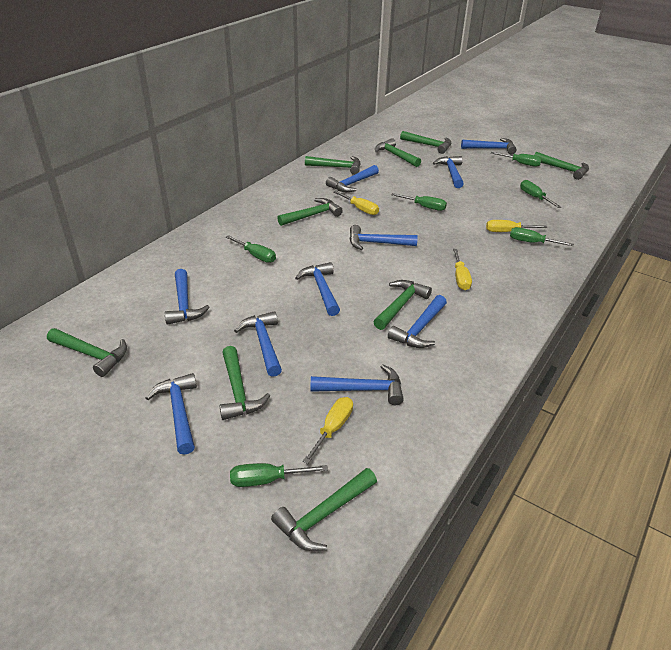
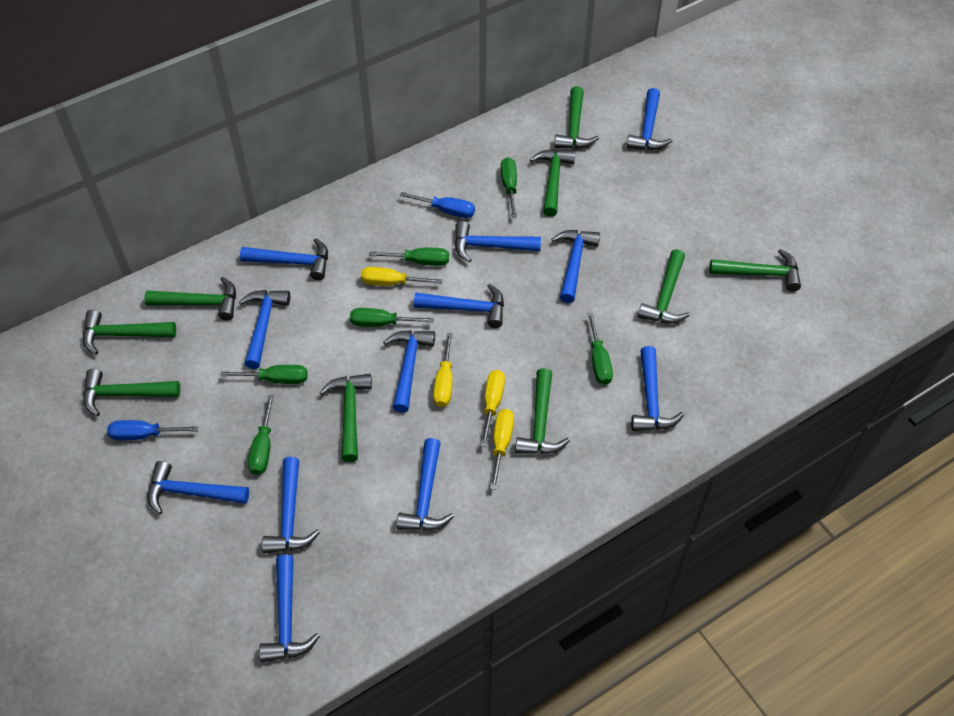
blue hammer: [145,373,197,455] [165,269,210,325] [234,311,282,377] [295,262,340,316] [311,364,404,405] [326,165,379,192] [350,225,418,250] [388,295,447,348] [433,156,464,188] [461,138,517,154] = 10 -> [148,461,249,515] [239,290,290,369] [240,238,328,280] [259,555,320,662] [262,457,320,553] [383,330,435,413] [396,438,454,531] [414,284,504,328] [455,221,541,263] [551,230,600,303] [627,88,672,150] [631,346,684,431] = 12
blue screwdriver: none = 0 -> [107,420,198,440] [400,192,475,218] = 2

